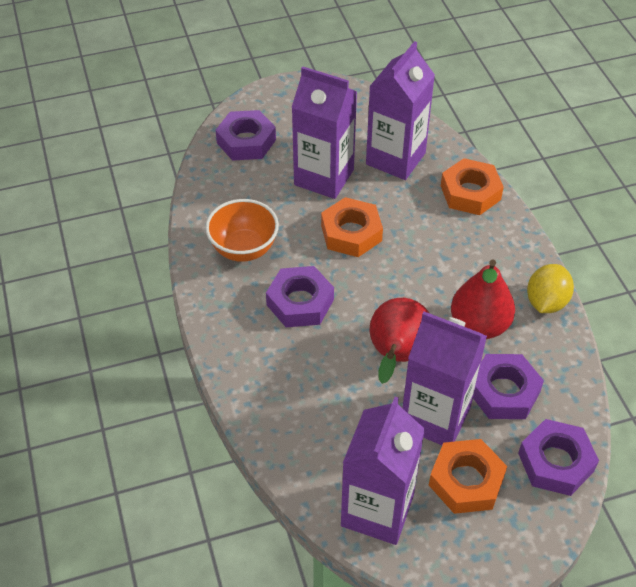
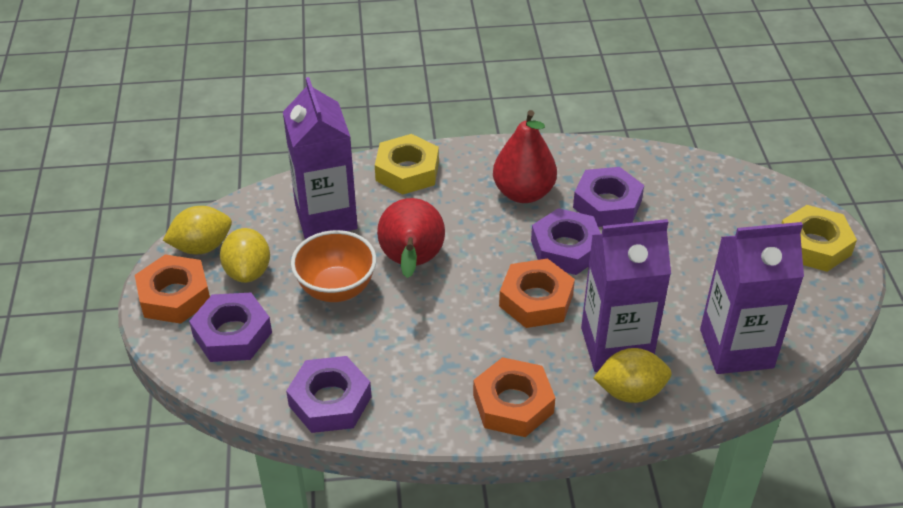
purple carton: [291,66,357,199] [341,397,425,545] [366,41,435,180] [402,311,487,445] = 4 -> [283,77,358,239] [581,219,671,372] [700,222,804,374] = 3
yellow lemon: [527,264,574,313] = 1 -> [163,206,232,254] [220,228,270,283] [593,348,672,403] = 3
yellow nut: none = 0 -> [375,134,439,194] [781,205,857,272] = 2

